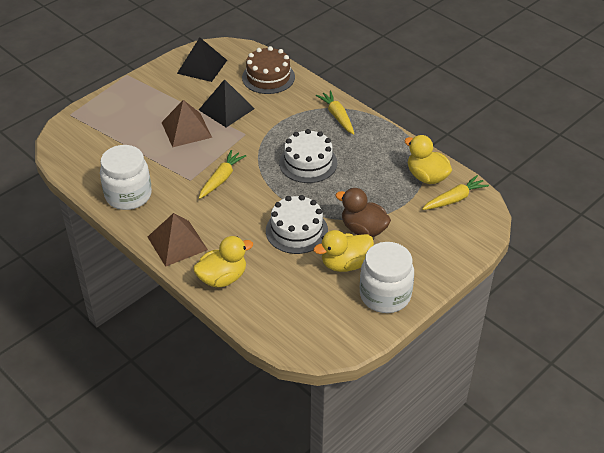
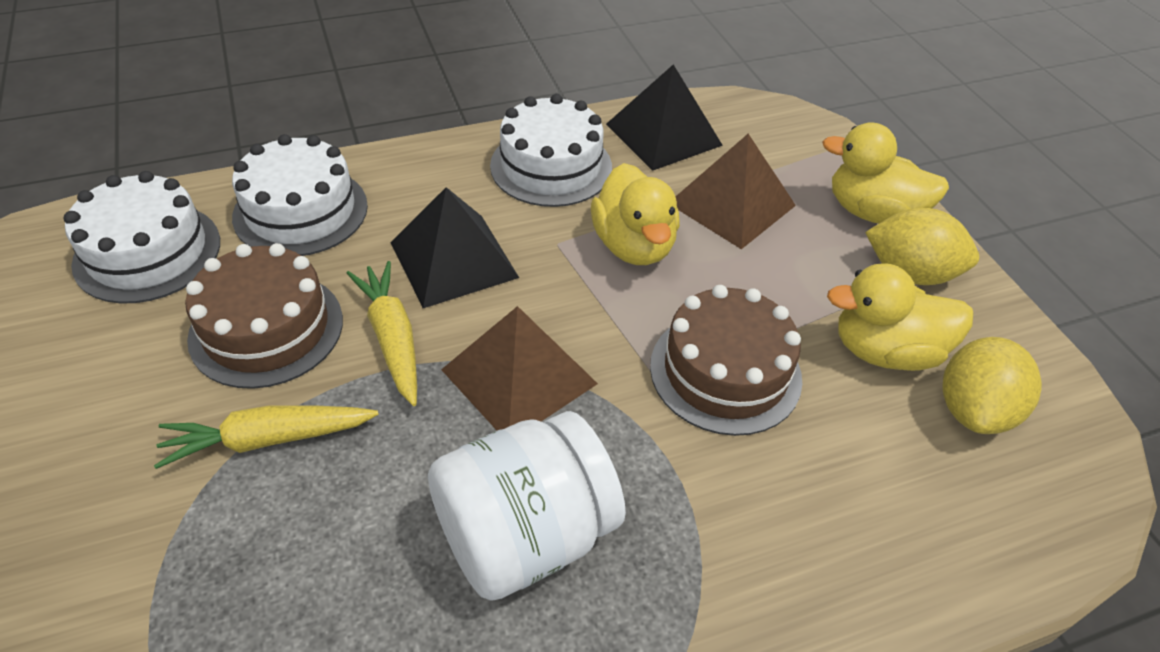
brown cake: [242,46,295,94] = 1 -> [185,243,343,389] [650,285,802,436] = 2
brown duck: [335,188,391,237] = 1 -> none = 0
white cake: [266,195,328,254] [279,129,337,183] = 2 -> [64,171,220,303] [232,134,368,256] [490,94,612,207] = 3
white jar: [100,145,152,210] [360,242,414,313] = 2 -> [428,411,626,600] = 1
yellow carrot: [199,150,246,199] [316,91,354,135] [422,175,489,210] = 3 -> [154,406,379,469] [347,261,417,406] = 2
yellow lemon: none = 0 -> [865,208,979,285] [943,337,1042,434] = 2

